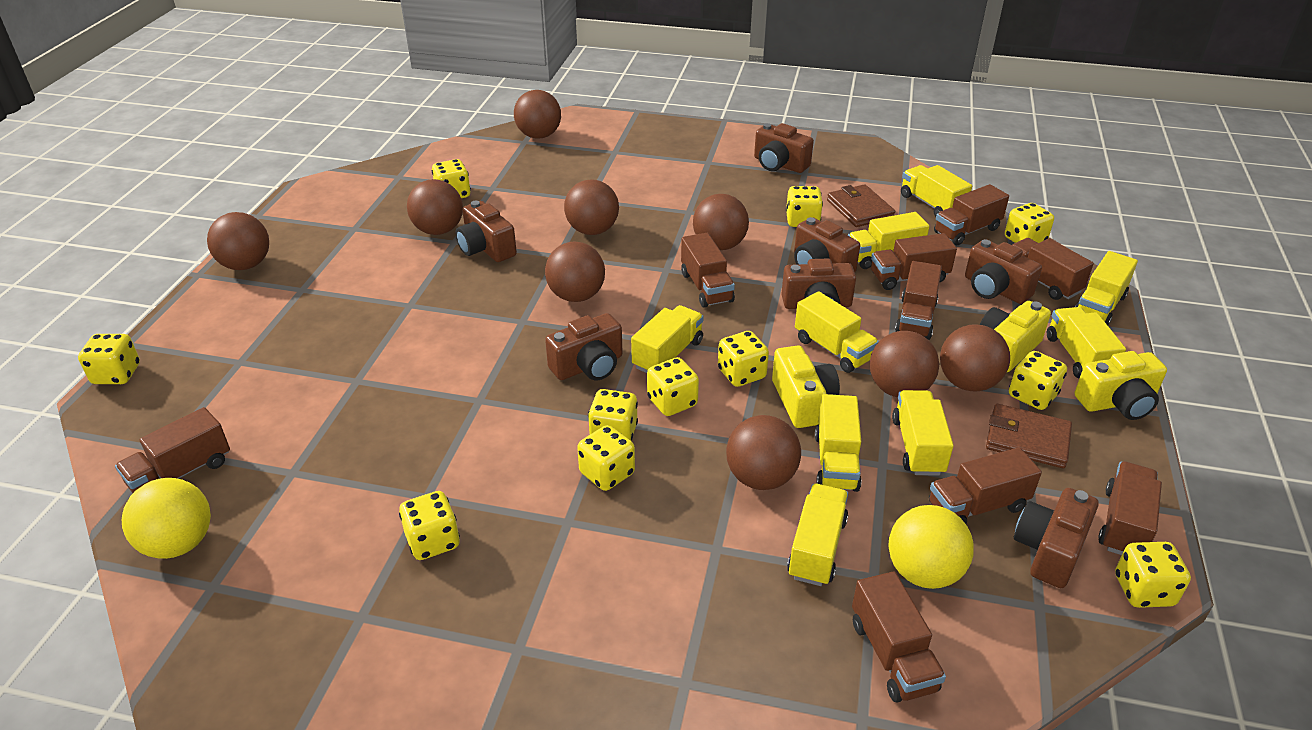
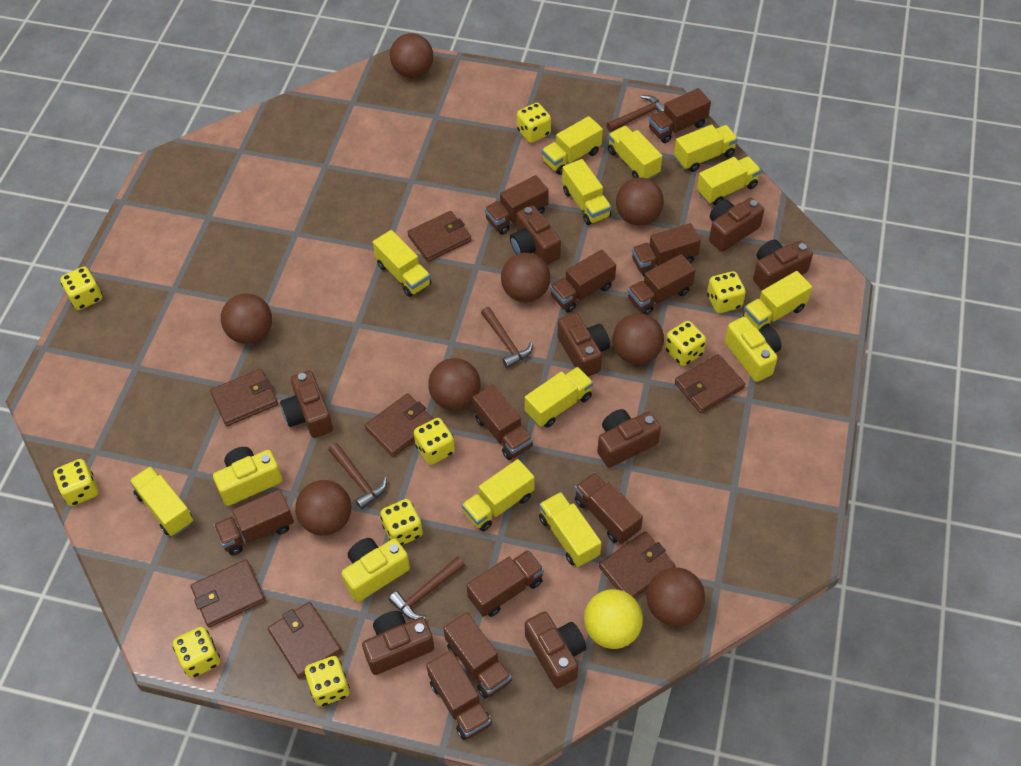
brown ball: [207,212,269,270] [407,179,463,235] [514,90,561,139] [545,242,605,302] [564,179,619,235] [693,194,749,250] [726,415,801,490] [870,331,939,398] [940,324,1010,392] = 9 -> [221,293,272,344] [295,480,351,536] [390,33,433,78] [428,358,481,410] [501,253,550,302] [613,313,664,365] [616,177,664,226] [647,567,705,626] = 8
brown camera: [455,201,517,262] [545,313,623,380] [754,123,814,173] [781,259,856,309] [794,217,860,272] [965,239,1042,304] [1014,488,1099,588] = 7 -> [280,370,333,438] [362,611,434,675] [510,205,561,265] [525,611,586,689] [558,313,610,377] [597,409,661,468] [709,197,764,252] [753,240,813,290] = 8
brown hammer: none = 0 -> [328,443,387,509] [389,556,465,620] [481,307,533,368] [606,95,664,132] = 4
brown truck: [115,407,230,493] [681,233,735,308] [852,571,946,702] [871,233,957,290] [895,261,942,340] [929,447,1042,524] [934,184,1009,245] [1012,238,1094,300] [1098,461,1162,555] = 9 -> [214,489,294,555] [426,651,492,740] [443,612,512,698] [466,550,544,617] [472,385,533,460] [484,175,549,234] [550,250,616,312] [575,472,643,544] [628,254,696,315] [632,223,701,276] [649,88,711,143] = 11
brown wallet: [827,184,895,227] [986,404,1072,468] = 2 -> [191,559,265,627] [210,369,278,426] [268,602,342,679] [365,393,434,457] [408,211,471,262] [599,531,675,598] [675,354,745,413] = 7
yellow ball: [122,478,211,559] [888,505,974,589] = 2 -> [584,589,643,649] = 1
yellow dice: [78,334,140,384] [399,491,460,560] [432,159,471,198] [577,425,635,491] [588,389,638,441] [647,357,699,416] [718,331,769,387] [786,186,823,227] [1005,203,1054,243] [1009,351,1067,410] [1115,542,1191,608] = 11 -> [53,459,98,506] [60,267,102,310] [173,627,220,678] [305,656,350,706] [380,499,423,545] [414,418,455,465] [517,103,551,143] [665,321,706,366] [707,271,746,313] = 9
yellow truck: [631,305,704,373] [787,484,848,586] [795,291,879,373] [815,394,861,492] [848,212,929,269] [892,390,954,476] [901,165,972,217] [1047,307,1126,378] [1075,251,1138,325] = 9 -> [129,466,193,536] [373,230,431,297] [462,459,535,532] [525,367,593,428] [539,492,602,567] [542,116,603,175] [562,159,612,225] [608,126,662,179] [674,124,738,172] [697,156,761,205] [743,271,813,330] = 11

